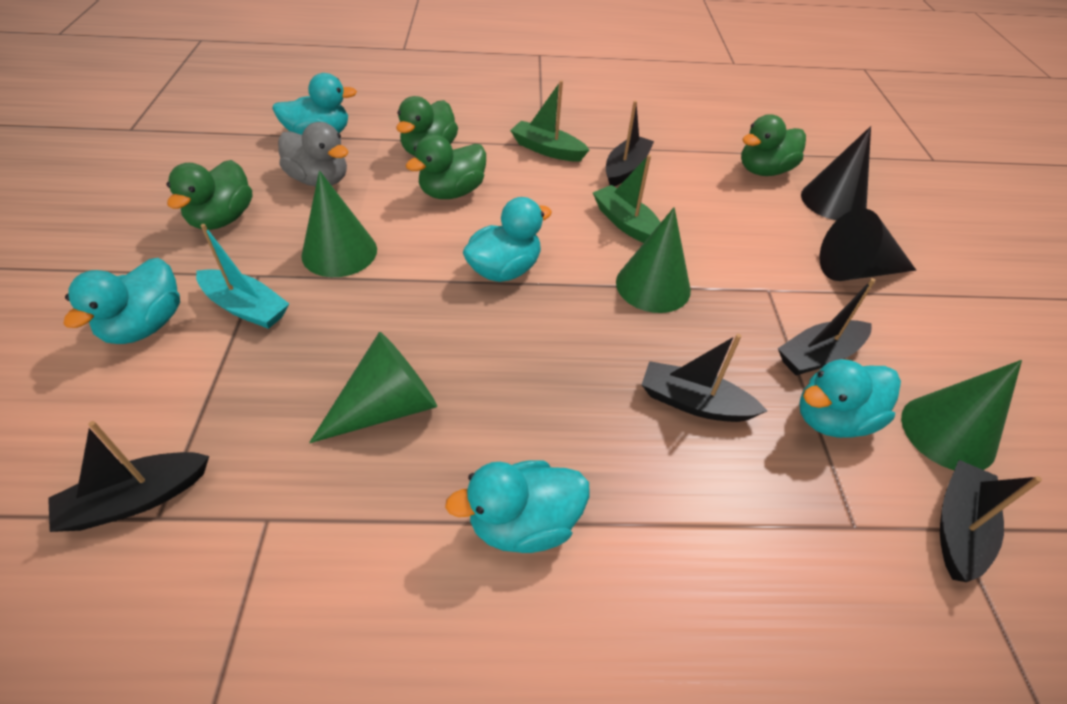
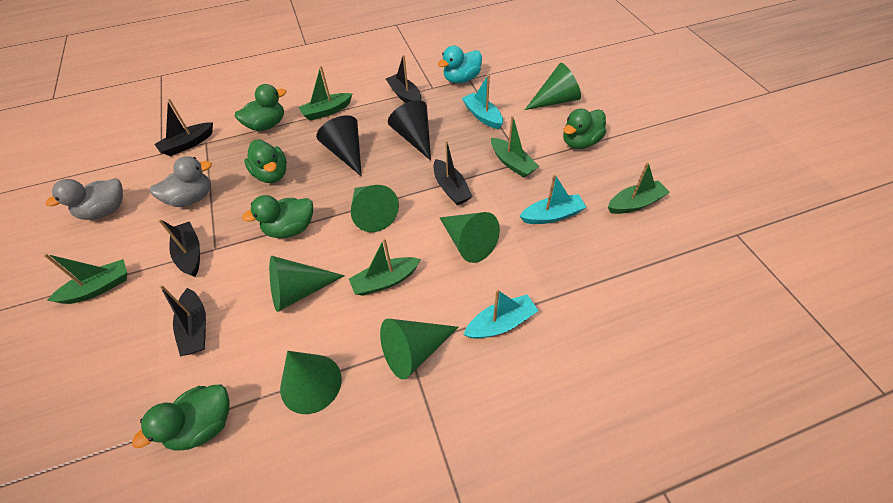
green boat: [510,80,589,161] [593,155,661,243] = 2 -> [43,253,127,304] [298,66,352,120] [349,238,421,295] [491,115,539,178] [608,162,670,214] = 5
green cone: [301,170,377,277] [309,332,437,443] [616,207,691,313] [901,360,1022,470] = 4 -> [269,256,345,312] [280,351,342,414] [351,185,399,232] [380,319,459,380] [439,212,500,263] [525,63,581,110] = 6
green duck: [167,160,252,230] [396,96,458,156] [406,134,486,199] [741,114,806,176] = 4 -> [132,385,230,451] [234,84,286,131] [242,195,313,238] [244,140,287,183] [563,109,606,149] = 5
grey duck: [278,122,349,186] = 1 -> [46,178,123,220] [150,156,212,207] = 2
turquoise boat: [196,224,289,329] = 1 -> [462,75,503,129] [463,290,539,339] [520,174,586,224] = 3
turquoise duck: [63,258,180,344] [272,73,357,135] [445,460,590,553] [463,197,552,282] [799,359,901,438] = 5 -> [438,46,482,83] = 1

